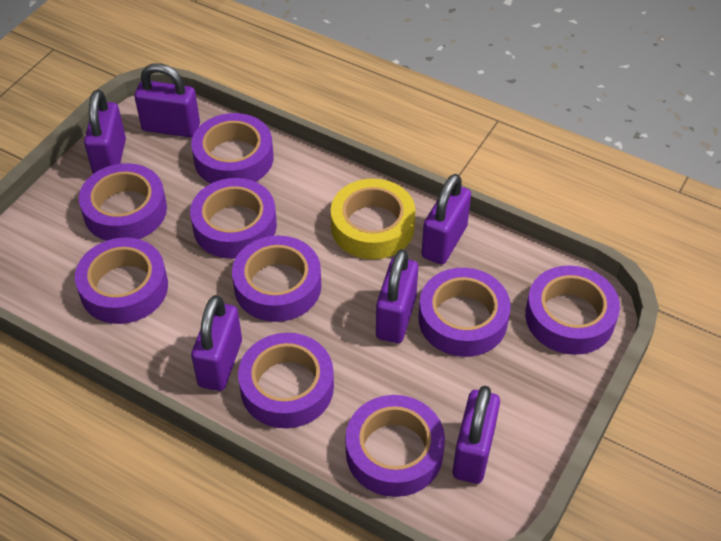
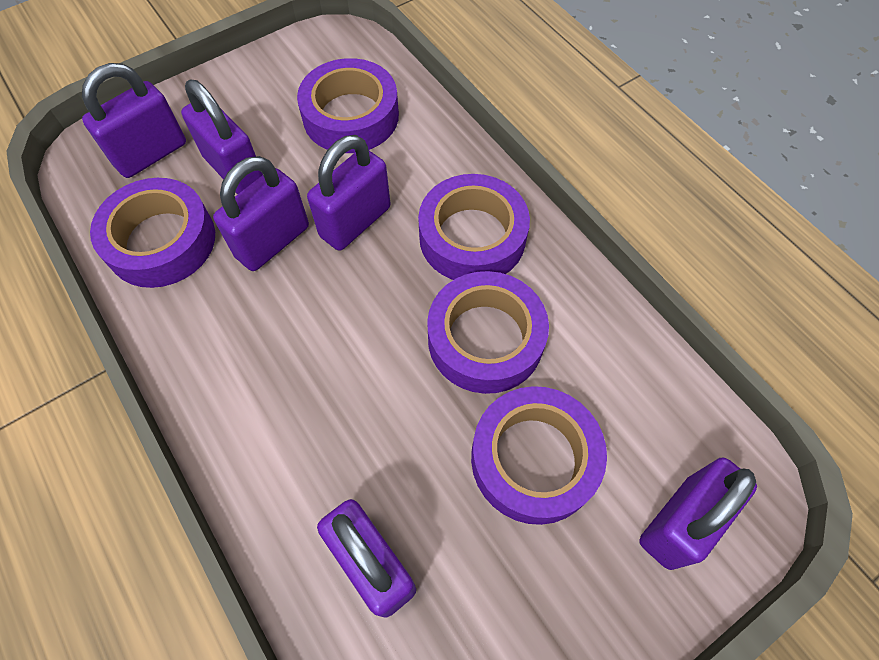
purple tape: [75,237,168,324] [79,163,167,241] [190,178,277,259] [191,113,273,183] [232,236,321,322] [238,333,334,428] [346,395,445,497] [418,268,511,357] [525,266,620,355] = 9 -> [90,178,215,288] [297,58,399,153] [418,174,530,280] [427,271,549,394] [471,386,607,525] = 5
yellow tape: [331,178,416,259] = 1 -> none = 0

